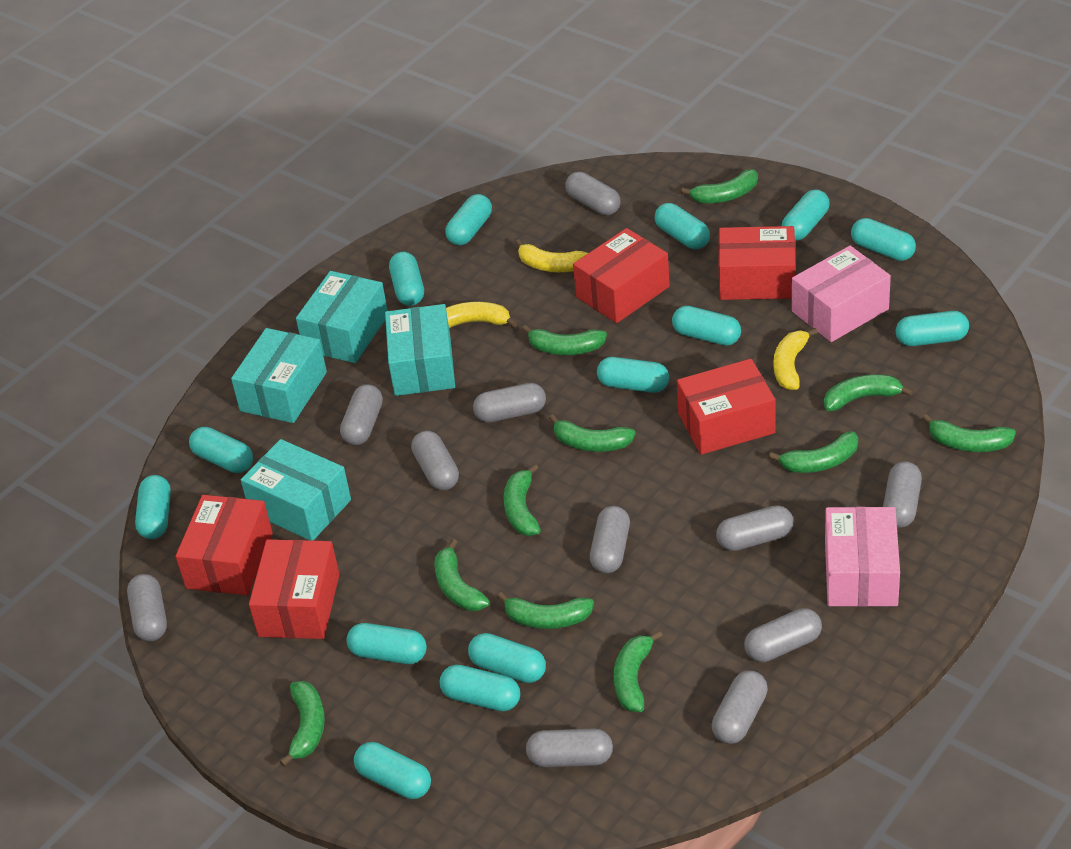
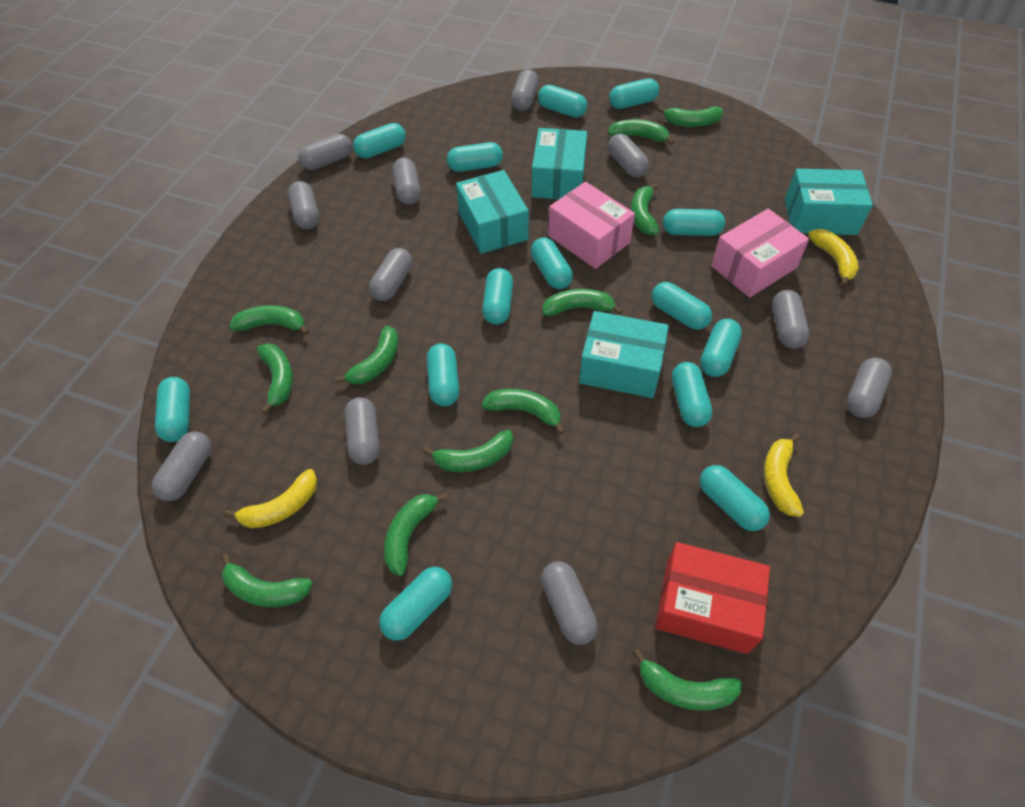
green banana: [279,681,325,766] [434,539,490,611] [497,592,594,629] [504,464,541,536] [522,325,607,355] [549,415,636,452] [613,631,663,712] [681,169,758,203] [769,431,858,473] [824,374,913,411] [922,414,1016,452] = 11 -> [221,554,313,607] [229,305,309,335] [257,343,293,414] [335,326,399,384] [384,493,448,576] [423,430,513,472] [482,389,565,435] [543,289,623,316] [608,119,674,145] [631,183,660,235] [633,649,742,711] [658,106,723,127] = 12
red box: [176,495,273,595] [249,539,339,639] [573,228,670,323] [677,359,776,455] [718,226,796,300] = 5 -> [655,542,770,654] = 1

